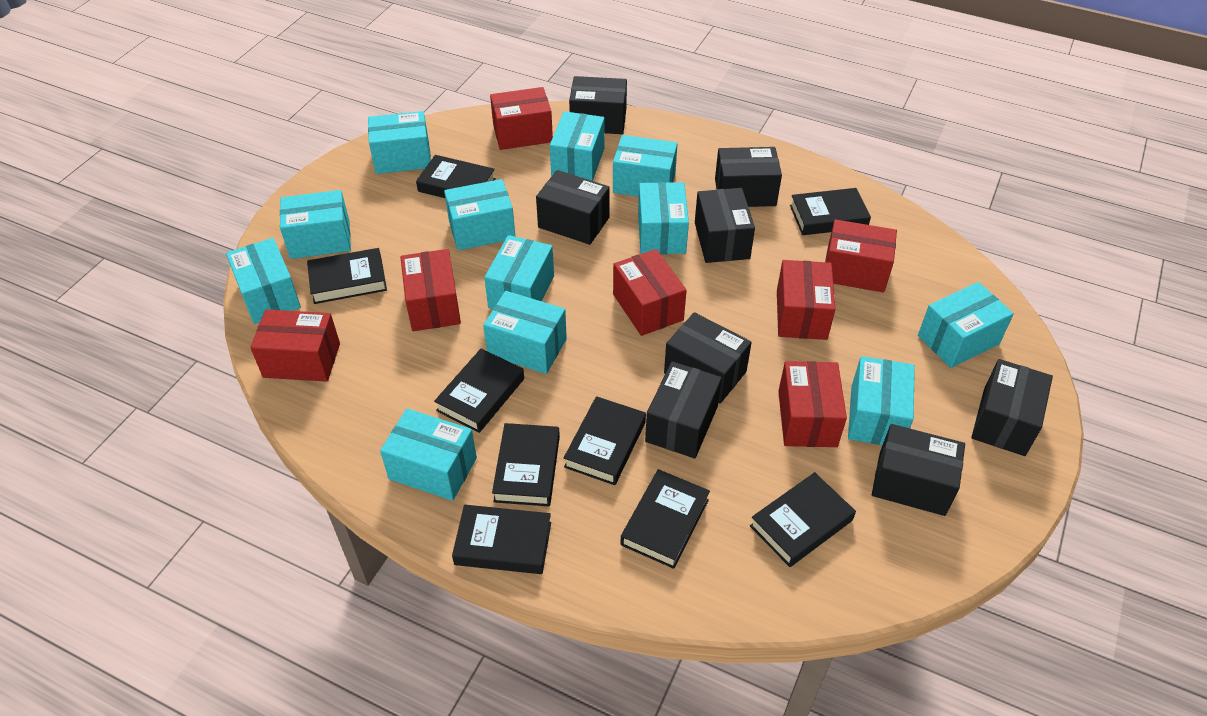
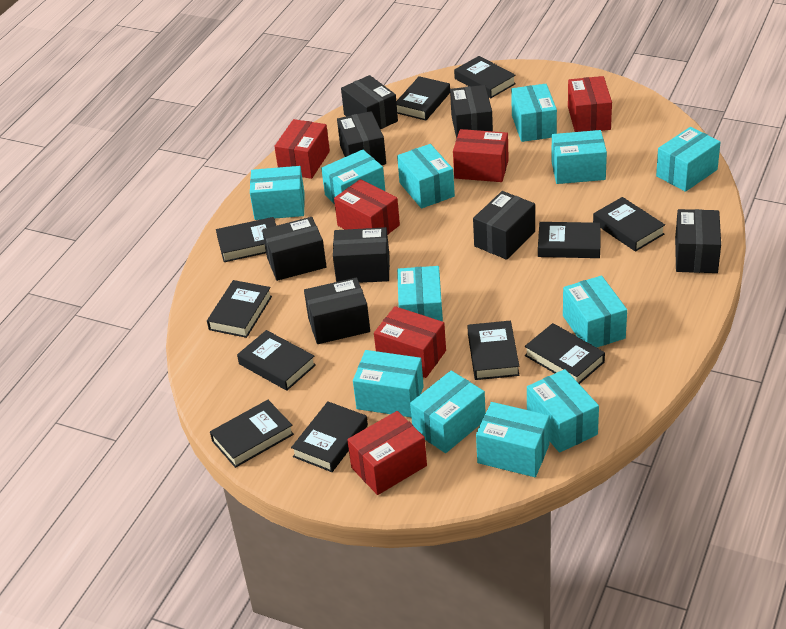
black book: [307,248,387,304] [416,155,496,198] [434,349,524,433] [452,505,551,574] [492,423,560,506] [564,396,646,485] [621,469,710,569] [750,472,856,567] [790,188,871,235] = 9 -> [207,280,272,338] [210,400,294,468] [216,217,276,262] [237,330,316,391] [291,402,368,472] [396,76,450,121] [454,56,516,98] [467,321,520,380] [525,323,605,384] [538,222,601,258] [593,197,665,252] = 11
red box: [250,309,340,382] [400,249,461,331] [490,87,553,150] [613,249,687,336] [777,260,836,340] [778,361,847,447] [825,219,897,292] = 7 -> [274,119,330,179] [334,179,400,235] [347,411,427,495] [374,306,446,378] [453,129,509,182] [568,76,612,132] = 6

